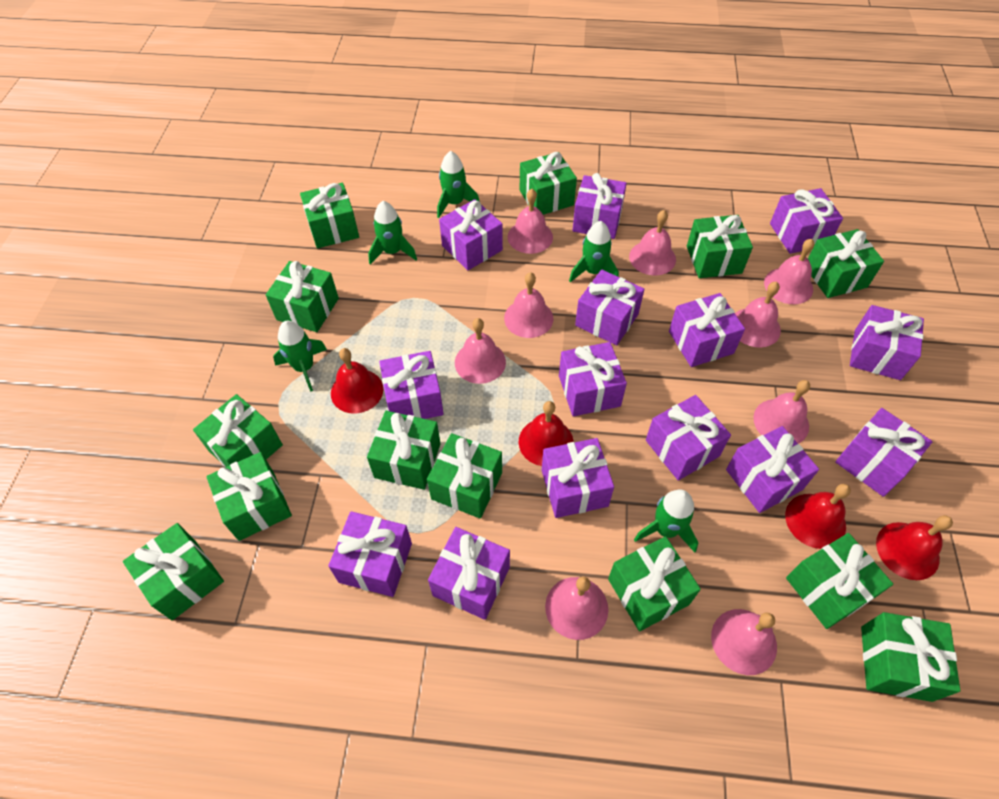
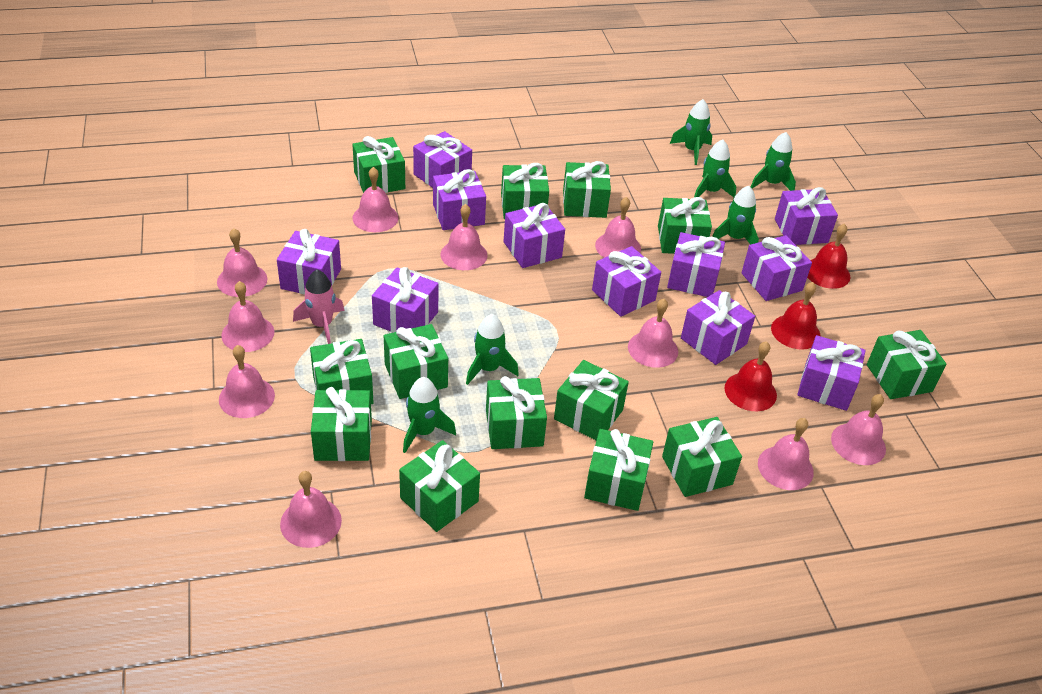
green rocket: [273,321,327,392] [368,201,417,264] [437,151,480,218] [569,221,619,282] [634,490,699,552] = 5 -> [403,377,456,453] [466,314,519,385] [670,99,712,165] [694,139,736,197] [712,186,759,245] [751,132,796,191] = 6
pink bell: [455,318,506,384] [504,272,553,338] [508,189,553,254] [545,576,608,640] [629,210,676,275] [711,609,777,675] [735,282,781,348] [753,380,810,444] [764,239,815,304] = 9 -> [217,228,267,297] [219,345,275,418] [221,281,274,352] [280,471,342,548] [352,167,399,232] [441,204,488,270] [595,197,641,258] [628,299,678,368] [758,418,814,490] [831,394,886,465] = 10
pink rocket: none = 0 -> [293,270,344,344] = 1
purple gift: [328,511,412,597] [379,351,444,419] [428,527,510,620] [439,199,503,270] [542,438,614,518] [559,342,627,417] [572,173,627,239] [575,270,645,345] [646,395,731,481] [669,293,745,367] [726,426,819,513] [770,188,843,254] [835,408,933,497] [850,305,924,380] = 14 -> [277,229,341,295] [372,267,439,333] [413,131,472,188] [433,169,486,230] [504,203,565,268] [592,246,661,317] [667,232,725,297] [681,290,755,365] [741,235,812,301] [775,187,838,245] [797,335,866,411] = 11
red bell: [331,348,384,414] [519,401,574,466] [785,484,851,549] [876,515,953,580] = 4 -> [724,341,777,411] [771,282,821,350] [807,223,850,289] = 3

